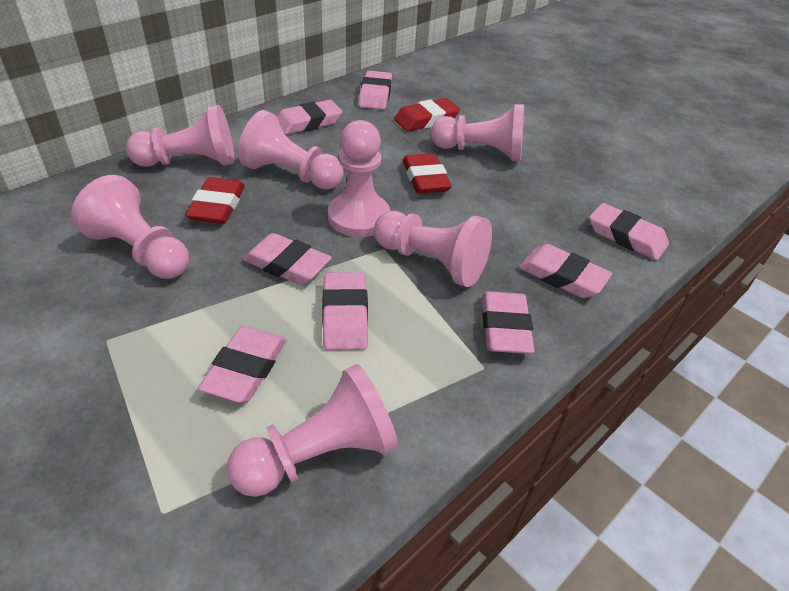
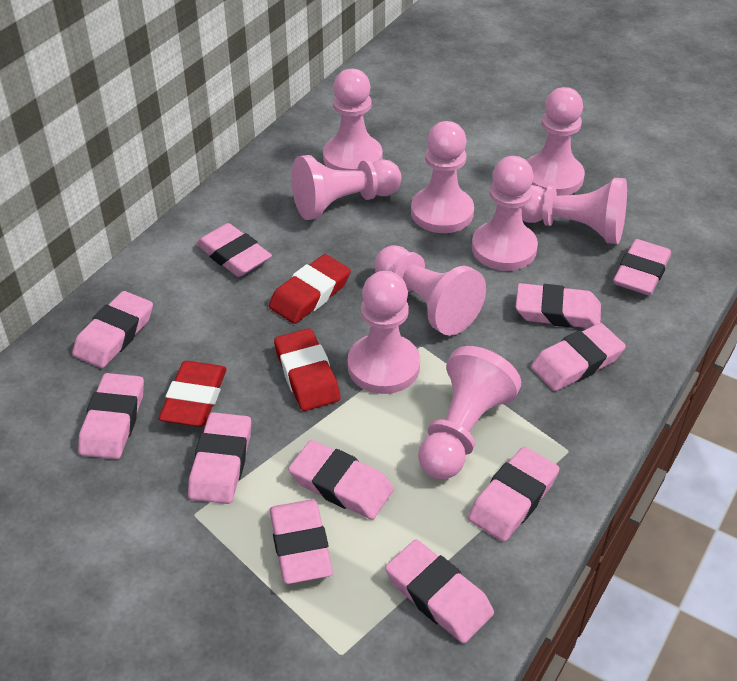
pink eraser: [198,326,286,403] [243,233,332,285] [277,100,342,135] [322,272,368,350] [358,71,392,110] [482,291,535,354] [519,244,612,298] [589,203,669,260] = 8 -> [72,291,153,368] [78,373,144,459] [188,412,251,504] [196,223,272,277] [270,499,333,584] [288,440,394,520] [385,539,494,643] [468,447,560,542] [516,283,601,328] [531,323,626,391] [613,239,671,295] = 11
pink pawn: [71,175,189,279] [126,105,234,167] [227,364,398,497] [238,110,344,190] [328,120,390,237] [374,211,492,287] [431,104,524,161] = 7 -> [291,155,402,220] [323,69,383,171] [348,271,420,394] [374,245,486,336] [411,121,474,233] [418,346,521,479] [472,156,538,271] [522,178,627,244] [527,87,585,196] = 9

